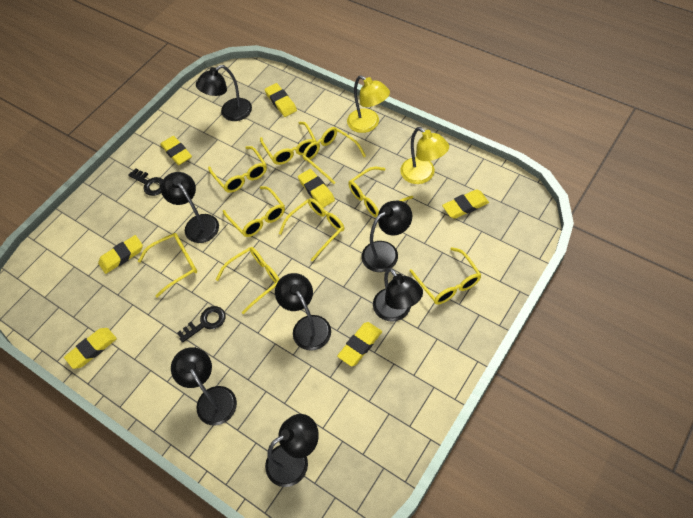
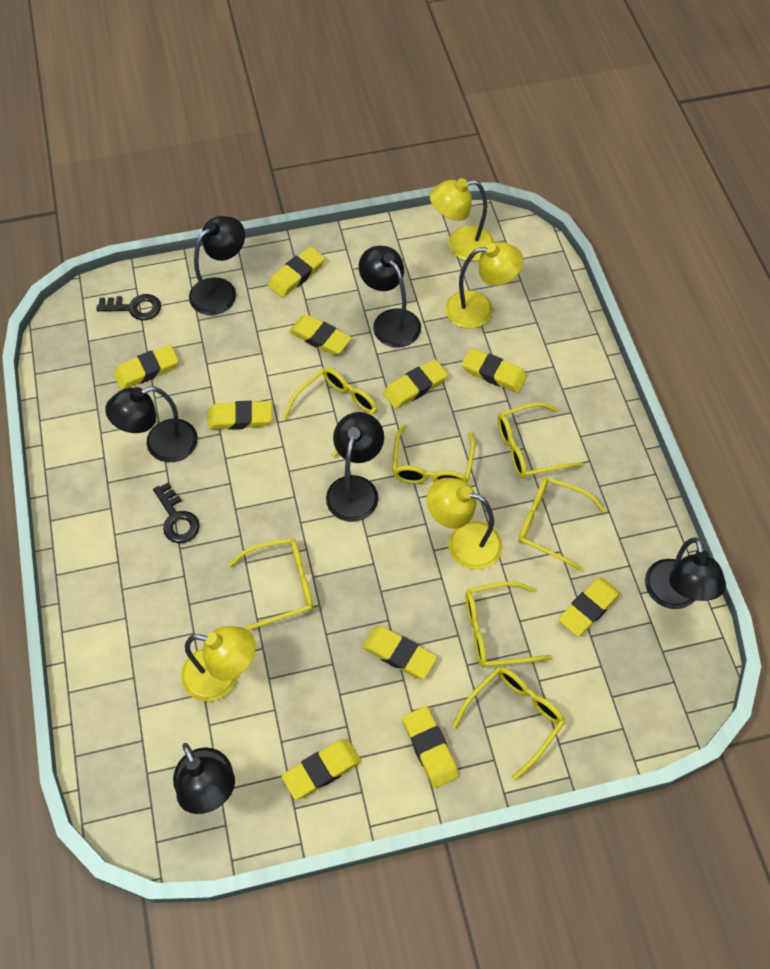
black lamp: [161,172,219,243] [171,347,237,425] [196,65,252,121] [265,414,319,487] [275,273,331,350] [361,201,412,272] [373,268,423,322] = 7 -> [105,386,198,462] [173,743,235,814] [189,216,245,315] [326,412,384,522] [359,246,421,347] [645,537,726,609] = 6
yellow eraser: [64,328,117,369] [98,235,143,274] [160,136,192,165] [264,83,297,117] [298,169,335,208] [337,322,382,366] [442,189,489,219] = 7 -> [113,345,178,390] [207,401,272,430] [268,247,325,298] [282,739,361,800] [289,314,351,355] [362,626,437,679] [383,359,448,409] [402,706,459,788] [462,348,527,393] [558,577,621,636] = 10
yellow glasses: [138,233,197,297] [208,146,267,193] [216,247,280,314] [223,186,285,237] [260,122,317,165] [279,198,344,262] [303,127,366,184] [349,167,413,217] [410,247,481,304] = 9 -> [228,538,313,631] [283,367,377,458] [392,424,475,484] [452,667,565,781] [465,581,552,668] [498,403,583,478] [518,477,606,572] = 7
yellow lamp: [347,75,390,133] [400,127,449,184] = 2 -> [181,626,256,702] [427,478,502,570] [430,178,494,261] [445,242,524,329] = 4

